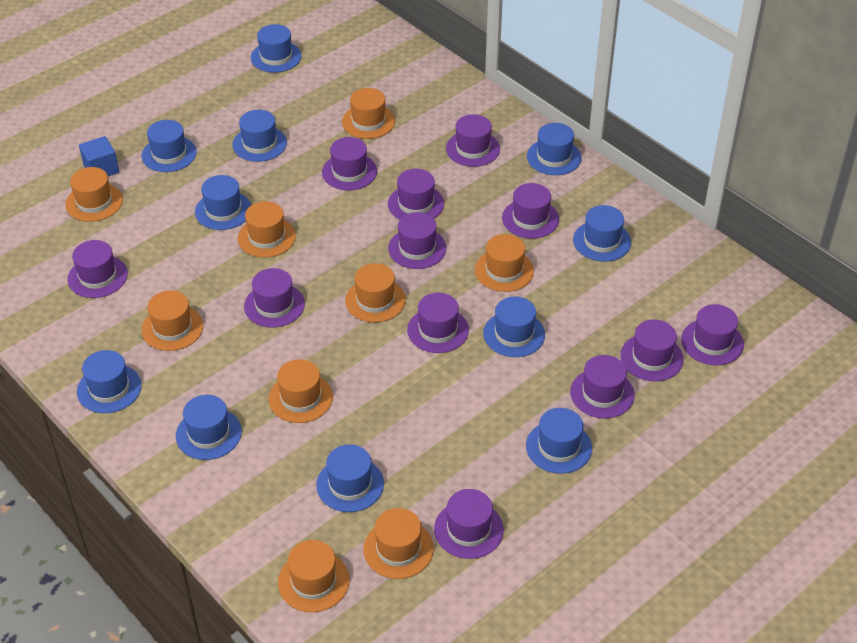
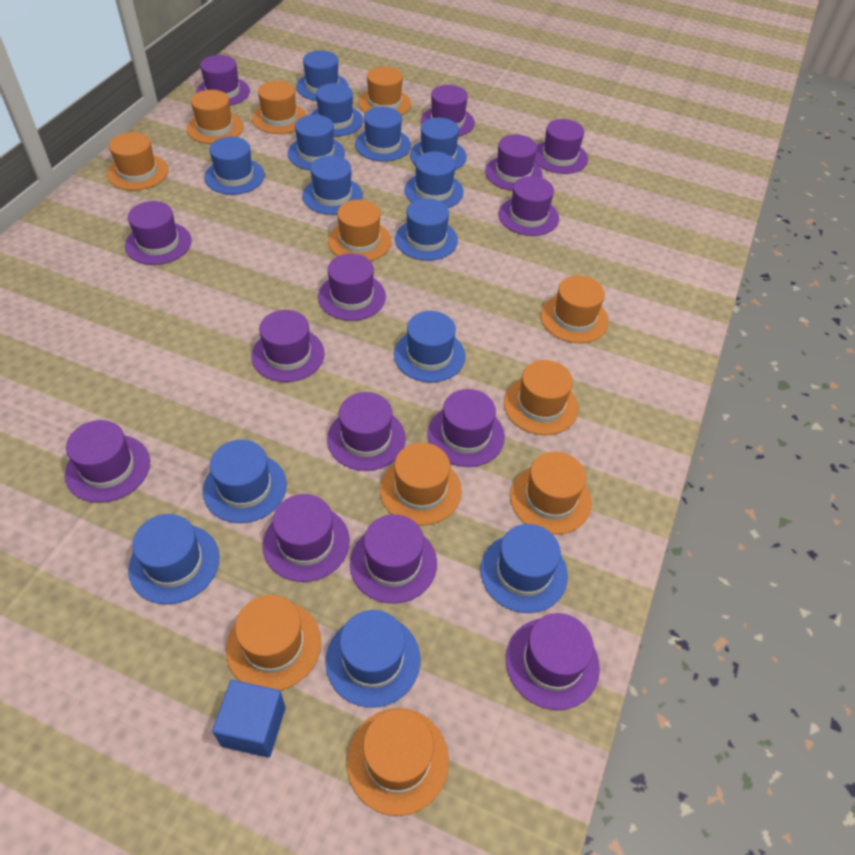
blue hat: [77,350,142,413] [142,120,197,172] [176,395,242,460] [195,175,251,230] [233,110,287,162] [251,24,302,73] [316,444,384,512] [483,297,545,357] [526,408,592,474] [527,123,582,175] [573,205,631,262] = 11 -> [128,514,219,604] [203,440,287,523] [204,137,265,195] [287,115,345,170] [296,51,348,101] [302,156,363,215] [310,83,363,136] [325,610,420,708] [355,107,411,162] [394,311,465,383] [395,198,458,261] [404,151,464,208] [410,118,467,170] [481,524,568,613] = 14
orange hat: [65,167,123,222] [141,290,203,351] [238,201,296,258] [269,359,333,423] [278,540,350,612] [342,88,395,139] [345,263,406,323] [363,508,434,579] [475,234,534,292] = 9 -> [107,132,169,191] [187,90,244,144] [226,595,321,691] [252,81,307,134] [328,200,392,261] [347,708,449,816] [358,67,411,115] [380,443,462,525] [504,360,578,435] [510,452,592,535] [541,275,609,343] = 11
purple hat: [67,240,128,298] [244,268,305,328] [322,137,377,190] [388,169,444,220] [388,212,446,269] [407,293,469,353] [434,489,504,559] [446,114,500,167] [502,183,559,239] [570,355,635,418] [620,320,684,381] [681,304,744,365] = 12 -> [65,420,150,503] [125,201,192,265] [196,55,250,106] [251,310,325,382] [263,494,350,582] [318,254,386,321] [327,392,406,471] [350,514,437,604] [421,85,475,137] [427,389,505,467] [485,135,543,191] [499,176,559,236] [506,613,600,710] [534,119,588,174] = 14

